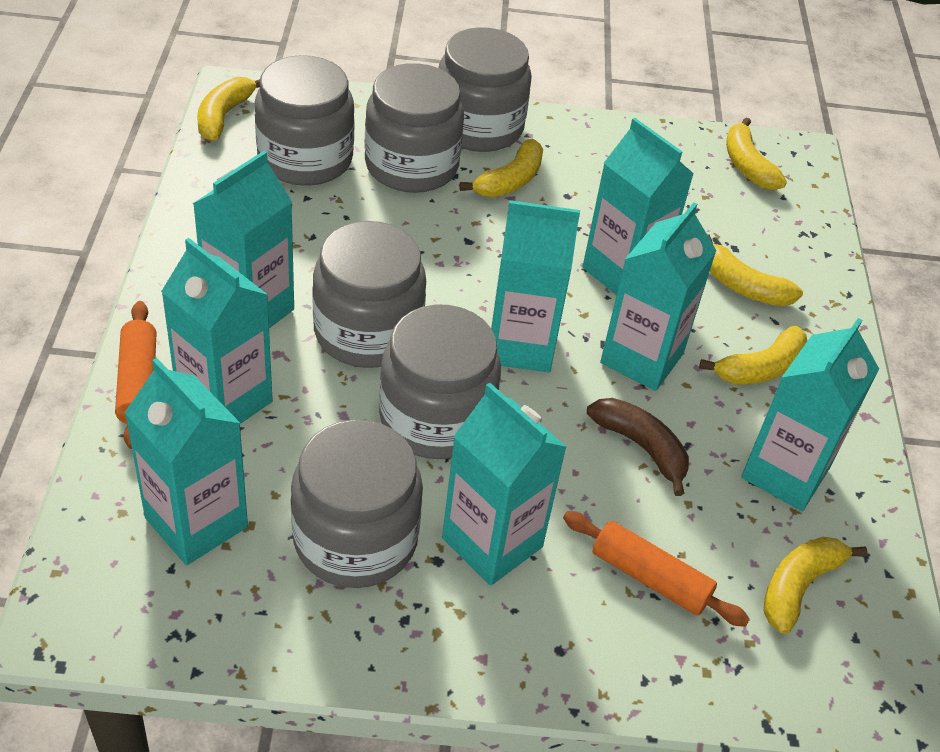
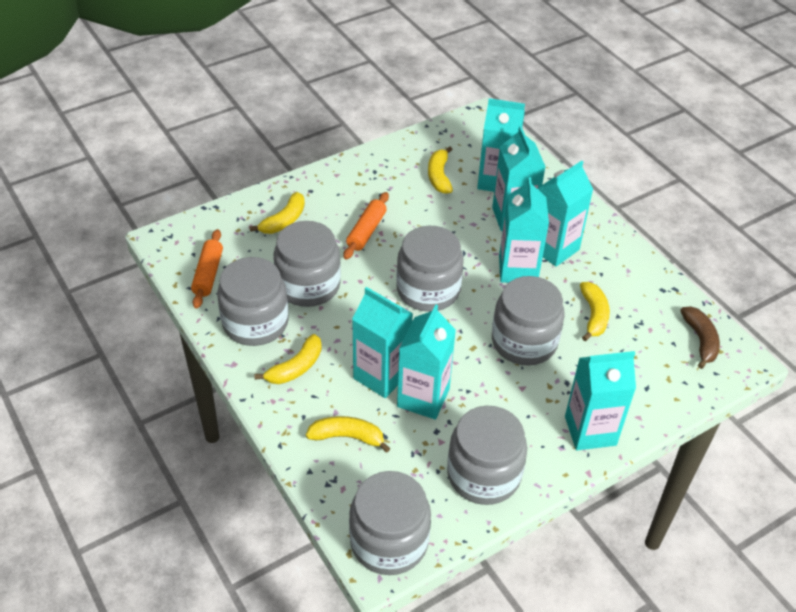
turquoise carton: [125,358,248,565] [161,238,273,424] [193,151,294,328] [442,383,567,585] [491,200,580,372] [583,118,694,295] [600,202,717,391] [741,318,879,511] = 8 -> [352,287,413,398] [397,304,456,420] [477,98,525,192] [492,126,545,231] [499,177,549,283] [539,160,593,267] [565,351,636,450] = 7
yellow banana: [197,77,260,141] [459,139,543,197] [699,326,807,385] [708,235,803,306] [726,118,787,190] [764,537,868,634] = 6 -> [250,192,305,234] [254,334,322,384] [306,416,390,453] [428,146,453,194] [580,282,610,341] = 5

